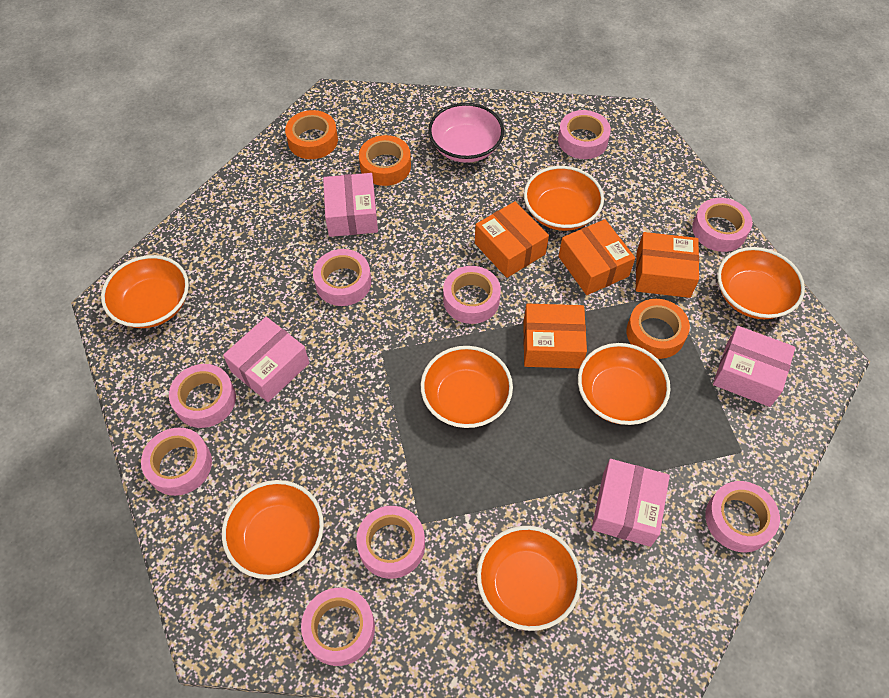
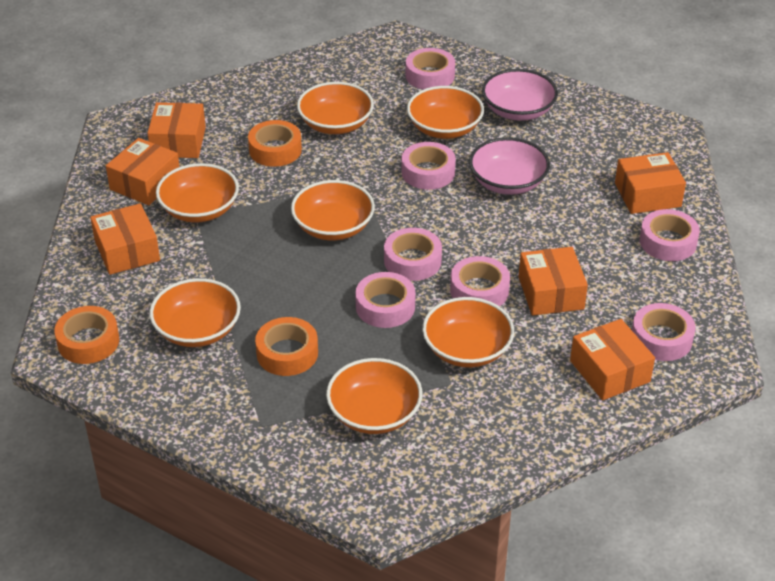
orange box: [475,201,549,278] [523,304,587,368] [558,219,635,295] [636,232,699,298] = 4 -> [90,203,160,275] [106,138,180,205] [147,102,206,158] [519,247,588,316] [570,319,655,400] [615,152,686,214] = 6
pink bowl: [428,103,504,163] = 1 -> [469,137,550,195] [482,69,558,121] = 2
pink box: [223,317,309,402] [323,173,378,237] [591,459,670,547] [713,326,796,407] = 4 -> none = 0
pink tape: [141,427,212,496] [169,364,236,428] [301,588,375,666] [313,249,371,306] [356,506,425,579] [443,266,501,324] [558,110,611,159] [692,198,752,252] [705,481,780,552] = 9 -> [355,272,416,328] [384,228,442,281] [401,142,456,190] [406,48,455,90] [450,256,510,306] [632,303,696,361] [640,209,700,261] = 7

